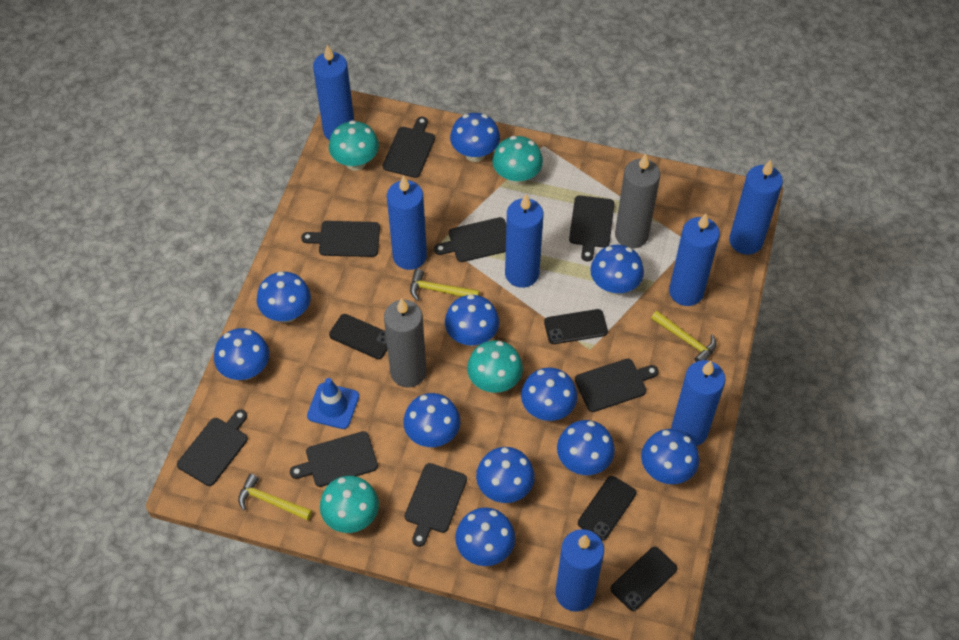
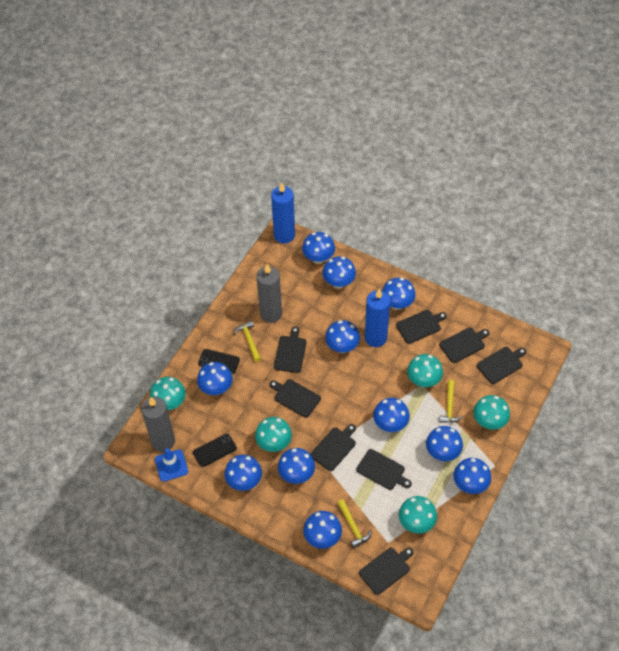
black phone: [329,314,388,359] [544,309,608,344] [578,476,636,540] [611,547,677,611] = 4 -> [193,434,237,467] [198,349,240,374] = 2
blue candle: [313,45,354,140] [387,175,427,270] [505,194,543,288] [555,529,604,612] [669,213,720,306] [671,360,725,446] [729,160,783,255] = 7 -> [271,182,295,244] [365,289,390,347] = 2
turquoise mushroom: [320,476,379,533] [329,120,379,171] [467,340,523,393] [492,136,543,186] = 4 -> [150,377,186,410] [255,417,292,452] [399,496,437,533] [407,354,443,387] [473,395,510,430] = 5

